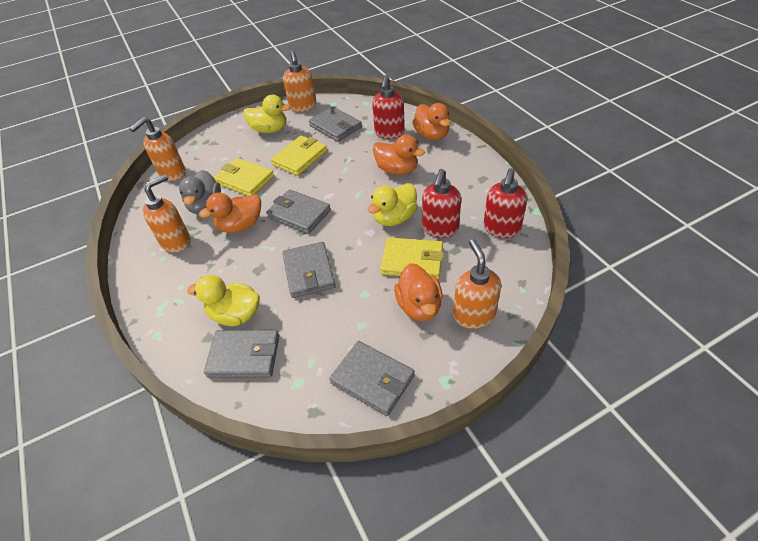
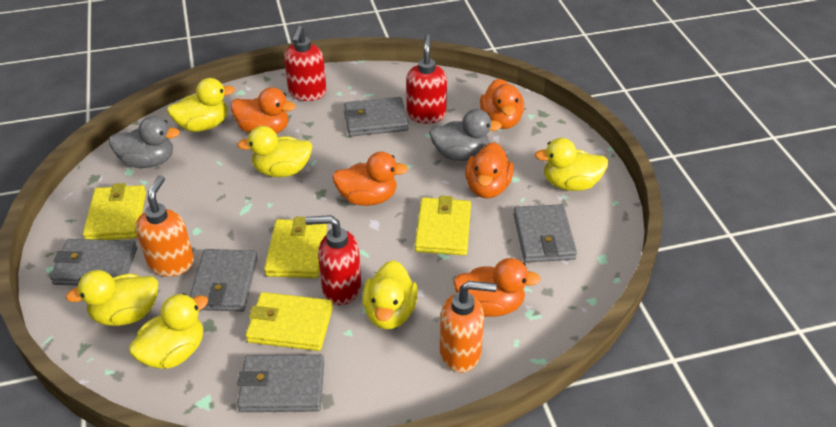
grey duck: [179,170,221,214] = 1 -> [109,116,180,168] [429,109,502,161] = 2
orange duck: [199,193,261,233] [373,135,425,175] [394,263,443,321] [412,103,450,140] = 4 -> [231,87,296,134] [332,152,408,206] [453,258,541,317] [465,142,514,198] [480,79,524,129] = 5
orange soap dispenser: [129,117,186,181] [143,174,191,253] [283,51,317,112] [453,239,501,329] = 4 -> [135,175,194,277] [440,281,497,373] = 2
yellow duck: [187,275,260,326] [243,95,291,133] [368,183,418,226] = 3 -> [65,270,158,326] [129,293,208,369] [167,78,235,132] [237,126,313,177] [362,260,418,329] [535,138,609,191] = 6
yellow wallet: [214,158,274,196] [271,135,327,176] [380,237,444,279] = 3 -> [83,183,146,240] [245,292,333,351] [264,217,327,278] [415,196,471,255] = 4

